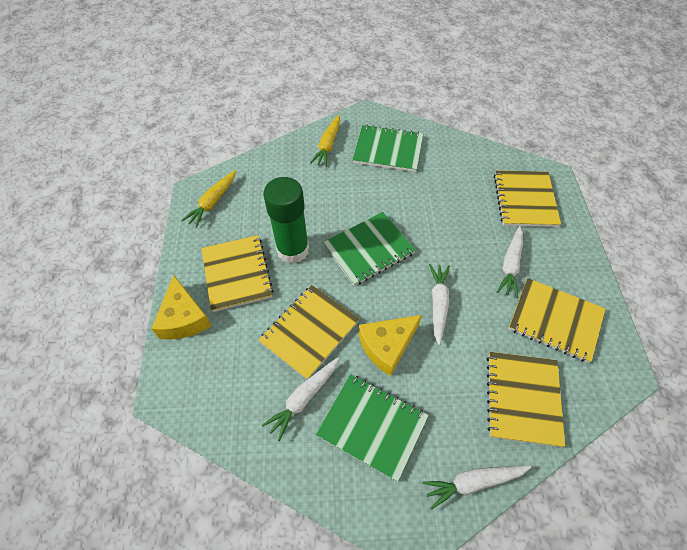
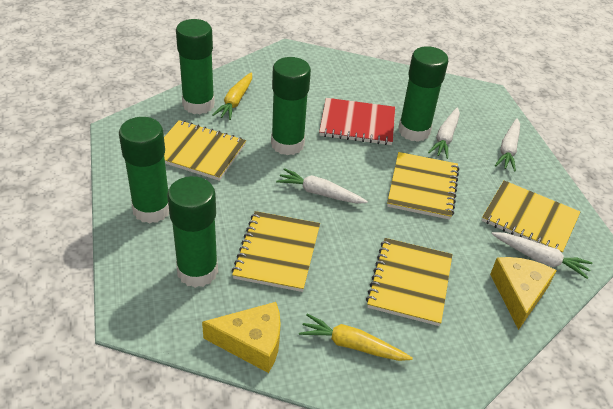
green glue stick: [263,177,309,264] = 1 -> [119,117,169,224] [167,176,218,288] [176,19,215,114] [271,57,311,155] [398,46,448,142] = 5
green notebook: [316,374,429,482] [323,212,416,286] [352,125,423,172] = 3 -> none = 0
red notebook: none = 0 -> [319,98,395,145] = 1

